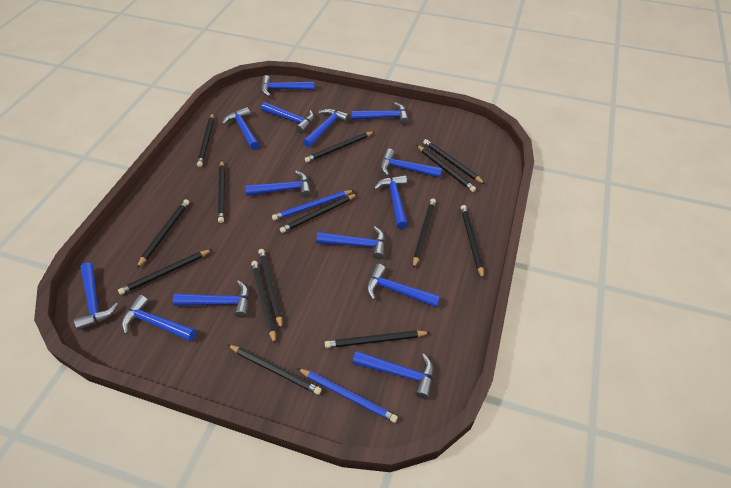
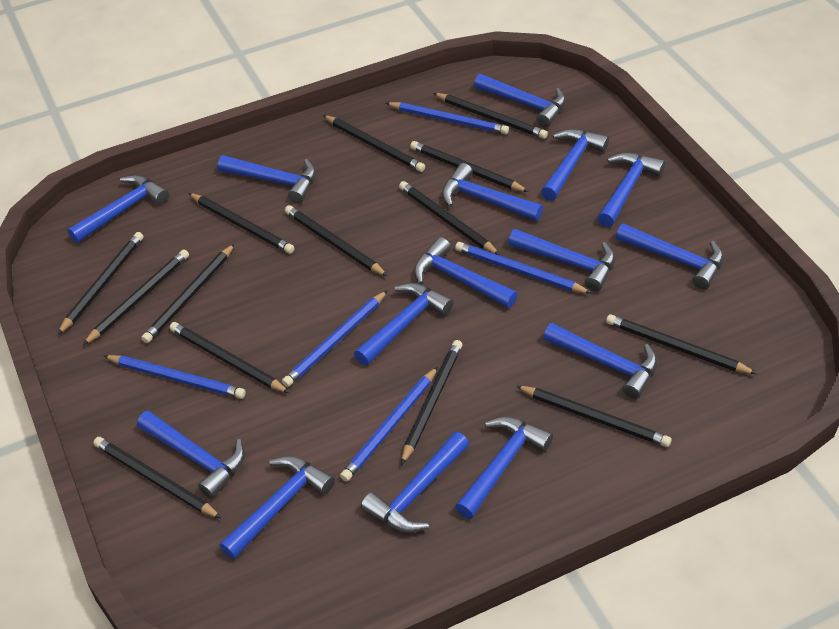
blue hammer: [74,262,118,330] [122,295,196,342] [173,280,249,318] [222,107,259,150] [245,171,311,198] [261,75,314,97] [261,102,314,133] [303,108,350,148] [317,226,386,260] [351,102,409,125] [352,351,434,399] [367,264,440,307] [374,175,408,229] [380,149,442,178] = 14 -> [67,175,169,243] [137,411,245,499] [218,155,316,203] [219,456,335,560] [354,283,453,366] [361,432,469,533] [414,237,518,308] [442,163,543,221] [455,417,553,519] [474,74,566,127] [508,229,615,291] [541,129,609,201] [543,323,657,399] [598,152,665,227] [616,223,723,290] = 15
blue pencil: [272,190,354,220] [297,368,398,423] = 2 -> [104,355,246,399] [282,290,388,387] [340,367,438,482] [386,102,509,134] [455,242,591,293] = 5

